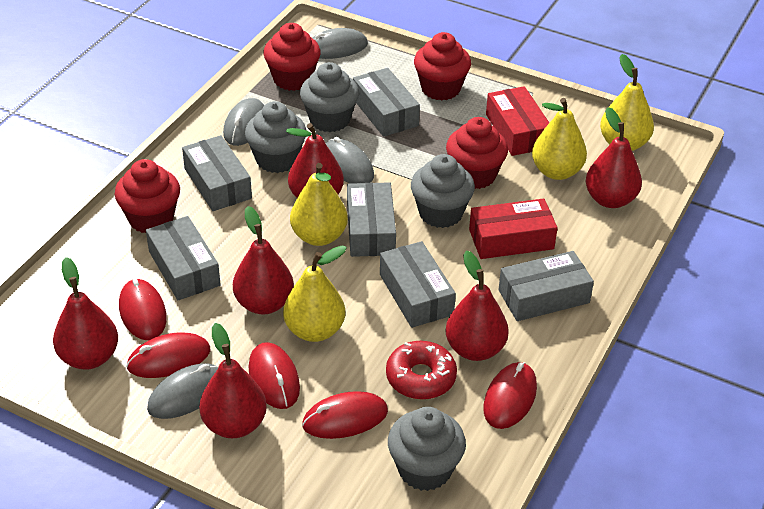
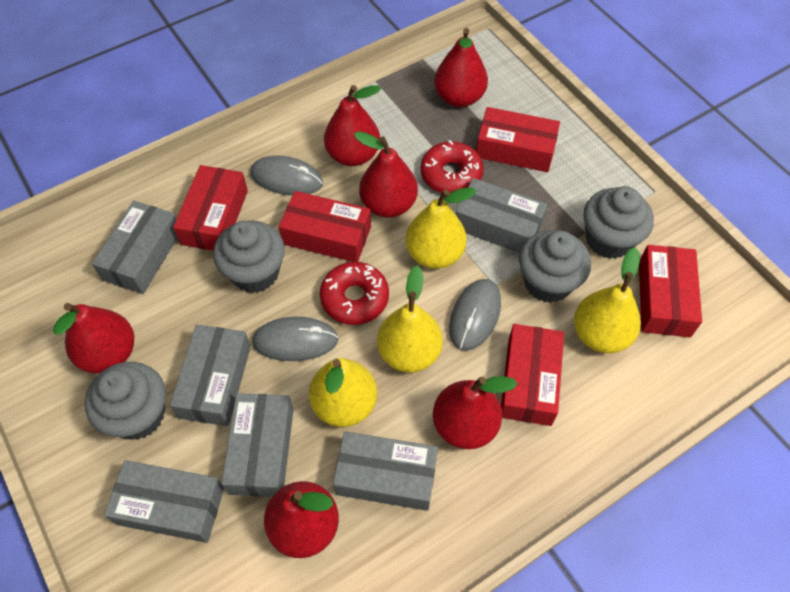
grey mouse: [147,363,218,419] [223,98,264,146] [312,28,368,59] [326,137,374,184] = 4 -> [250,156,323,196] [252,317,338,361] [449,279,501,351] = 3
red box: [469,198,558,259] [486,86,549,156] = 2 -> [173,165,248,251] [279,191,371,262] [476,107,560,172] [501,324,564,426] [639,245,702,337] = 5
red cupcake: [115,159,180,233] [263,23,321,91] [414,32,471,101] [446,117,508,189] = 4 -> none = 0
red donut: [386,341,457,400] = 1 -> [320,262,389,325] [421,140,484,193] = 2
red mouse: [119,278,167,340] [126,332,210,378] [249,342,300,409] [302,391,388,439] [483,362,537,429] = 5 -> none = 0

